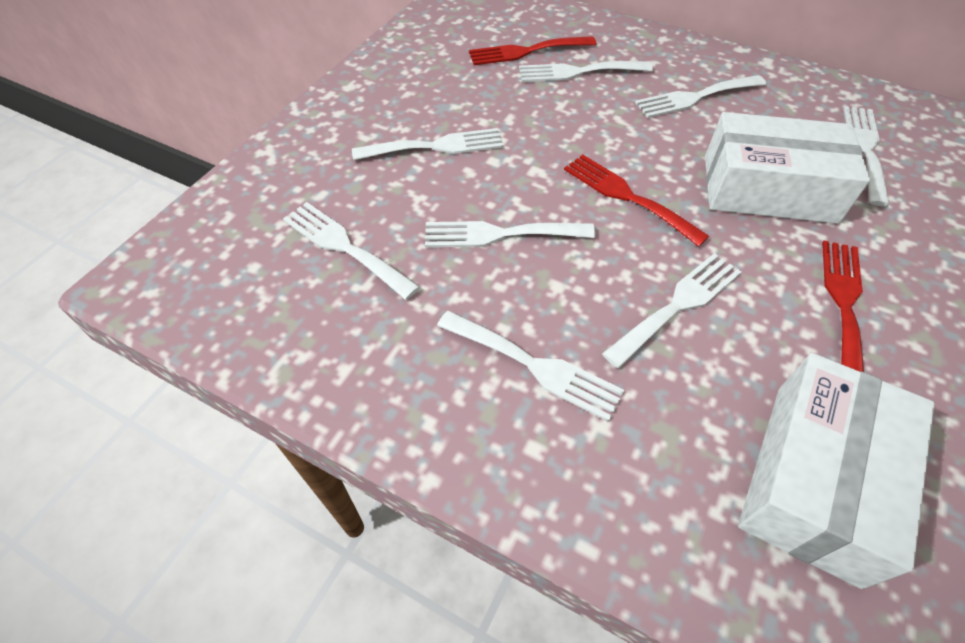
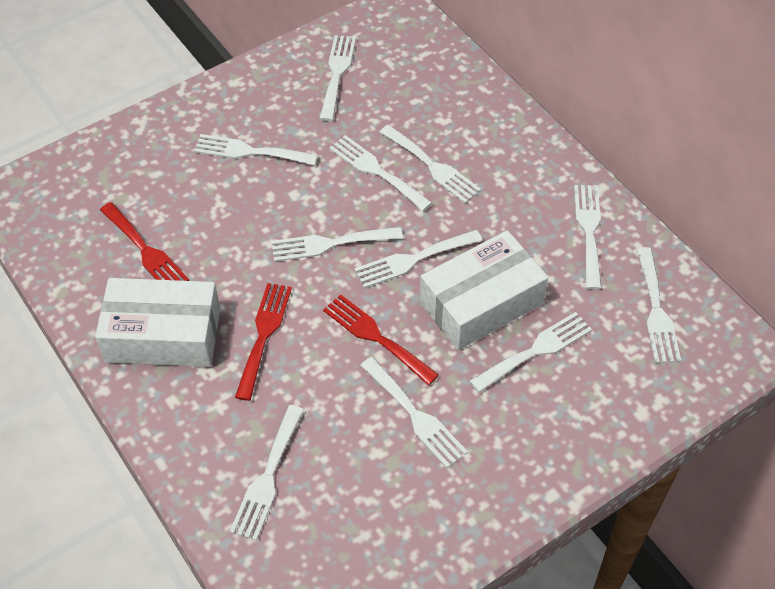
white fork: [283,202,420,300] [352,128,504,160] [425,221,595,247] [437,311,625,422] [519,61,653,82] [602,253,741,368] [635,75,766,118] [843,106,889,206] = 8 -> [194,134,318,166] [230,405,304,541] [271,227,403,262] [320,35,356,121] [329,135,432,211] [355,230,482,288] [360,357,468,468] [380,125,481,203] [469,312,592,393] [574,185,601,290] [636,247,681,363] = 11

